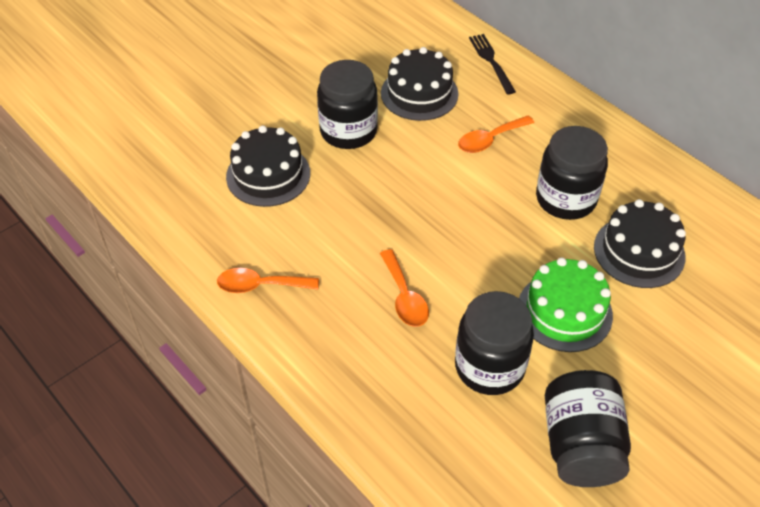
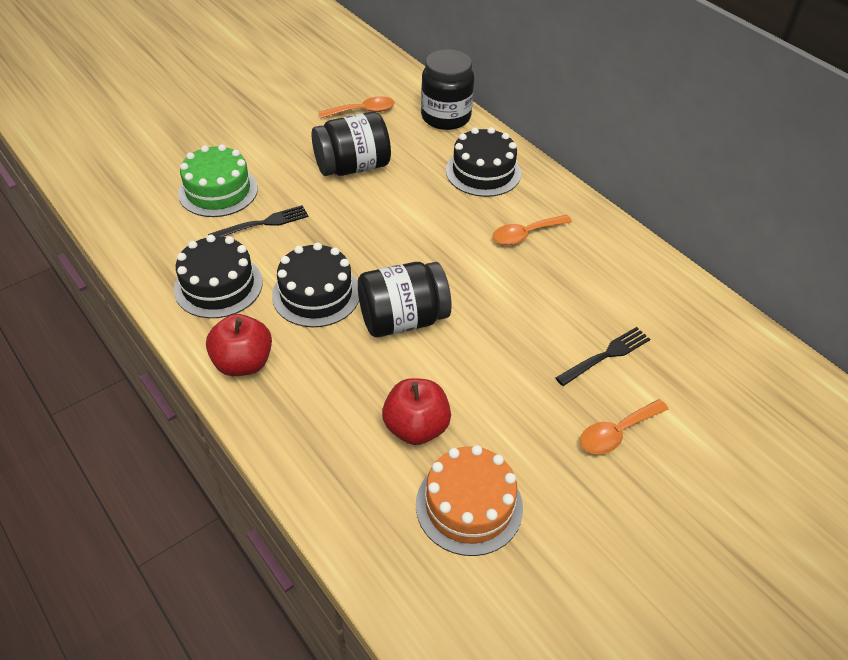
black fork: [469,34,516,95] = 1 -> [208,205,309,237] [556,327,650,386] = 2
black jar: [317,60,378,149] [455,291,534,395] [536,126,608,220] [545,370,631,487] = 4 -> [312,112,391,176] [358,262,452,337] [421,49,474,130] = 3
orange cake: none = 0 -> [416,445,523,556] = 1
red apple: none = 0 -> [206,314,272,376] [382,378,451,445] = 2

